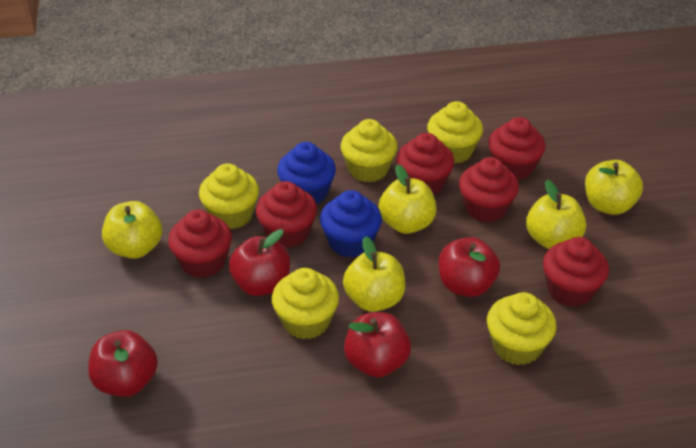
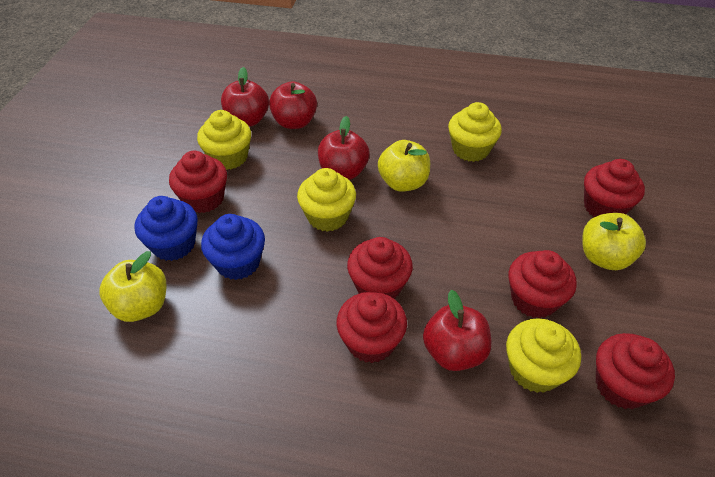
yellow apple: [102,201,163,259] [343,236,405,312] [379,164,437,234] [526,180,586,249] [585,160,643,215] = 5 -> [99,251,166,322] [378,140,430,192] [582,213,646,270] = 3
yellow cupcake: [199,163,259,229] [272,268,339,339] [341,119,398,182] [427,101,483,164] [487,292,556,365] = 5 -> [197,110,251,170] [297,168,356,232] [448,102,502,162] [506,318,581,393] = 4

